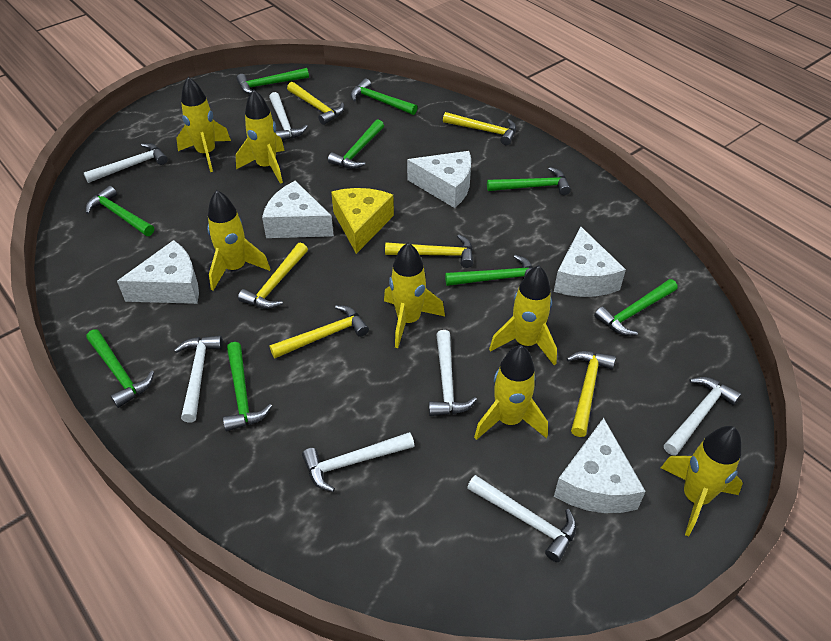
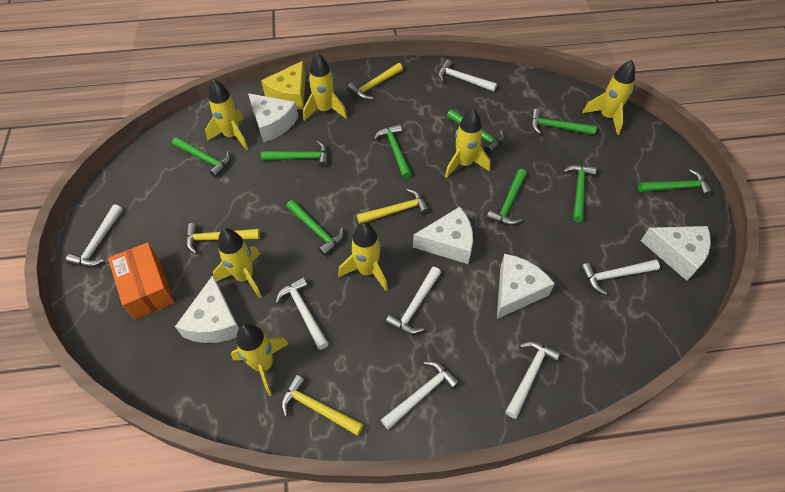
orange box: none = 0 -> [108,242,174,319] = 1
yellow hammer: [238,242,308,309] [269,305,369,358] [287,82,344,125] [385,235,473,268] [443,112,516,145] [566,351,616,437] = 6 -> [186,223,260,254] [281,375,364,436] [347,63,403,100] [357,189,430,224] = 4

